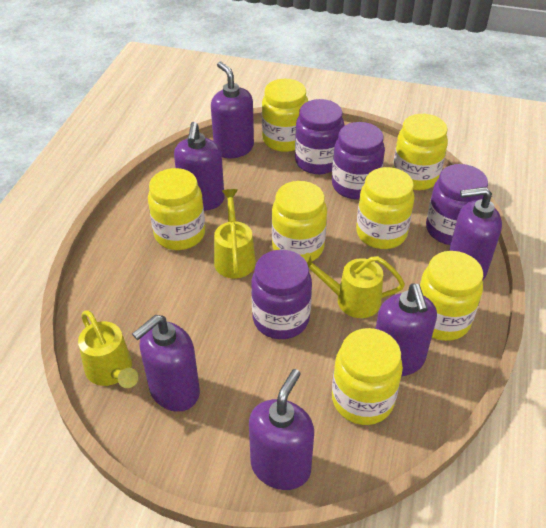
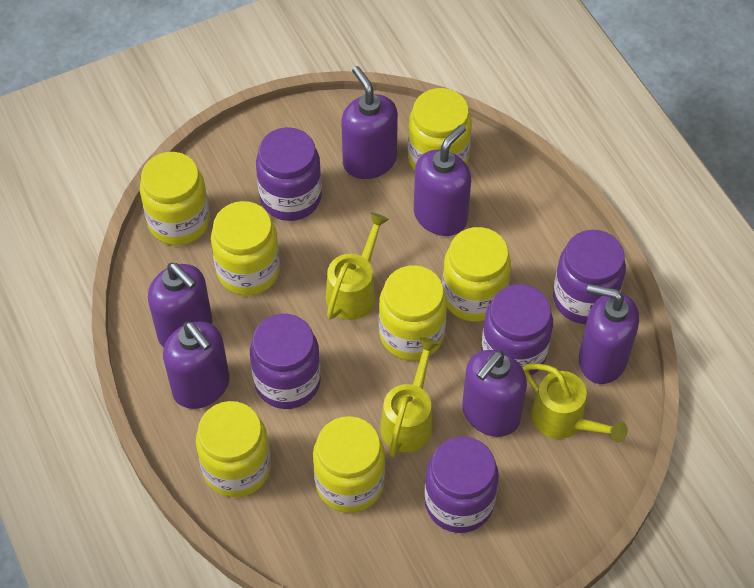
purple jar: [251,250,312,339] [295,99,344,174] [332,122,385,199] [426,164,488,245] = 4 -> [250,314,321,409] [256,127,322,221] [424,436,499,533] [481,284,553,376] [553,230,626,324] = 5

